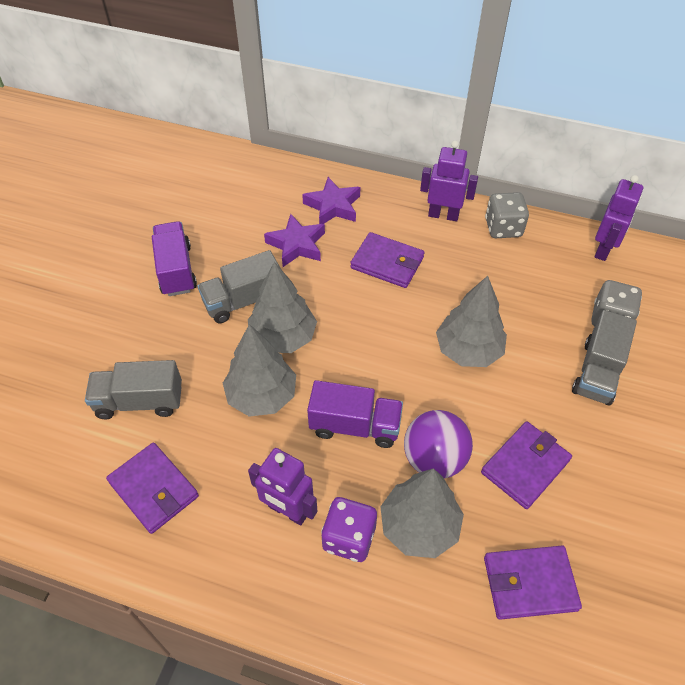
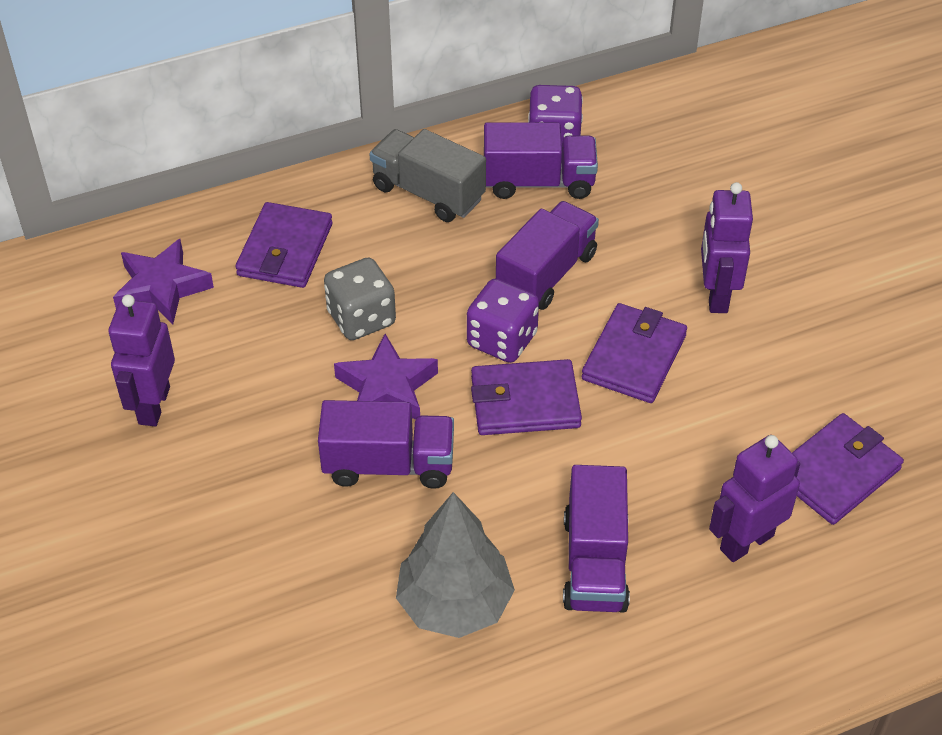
grey dice: [485,192,529,238] [591,280,642,326] = 2 -> [324,257,396,340] = 1
grey tree: [223,324,296,417] [248,262,317,353] [380,468,464,558] [436,276,507,367] = 4 -> [396,492,515,638] = 1
grey truck: [85,360,182,419] [198,250,281,323] [572,310,637,406] = 3 -> [369,129,486,222] = 1
purple ball: [404,410,473,479] = 1 -> none = 0
purple dice: [321,497,377,562] = 1 -> [467,279,539,363] [528,85,583,143] = 2
purple truck: [152,221,197,296] [307,380,403,448] = 2 -> [318,400,454,489] [484,122,598,199] [496,201,599,310] [563,465,630,613] = 4

